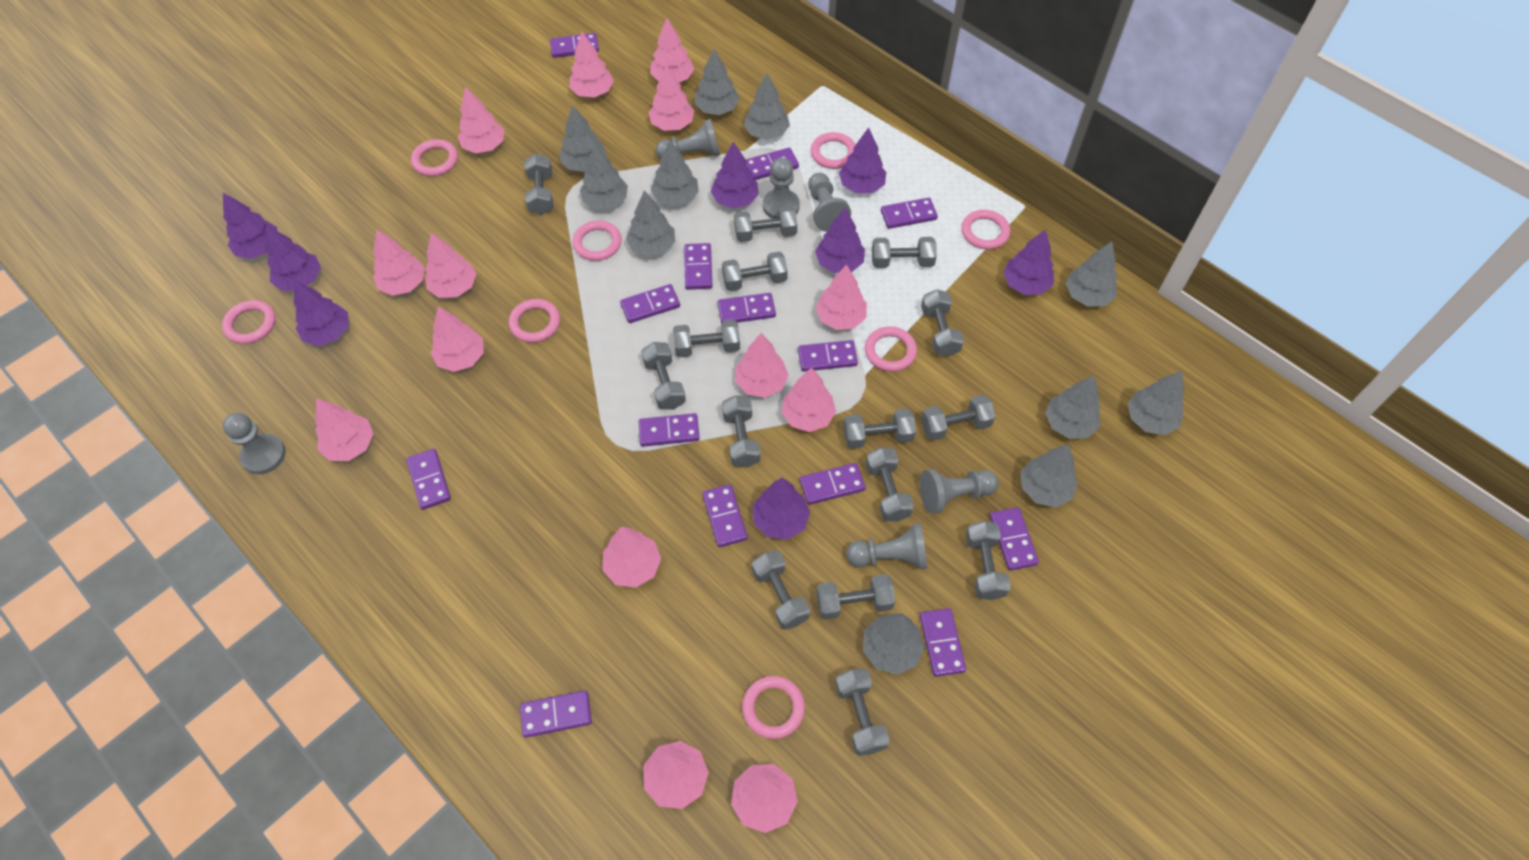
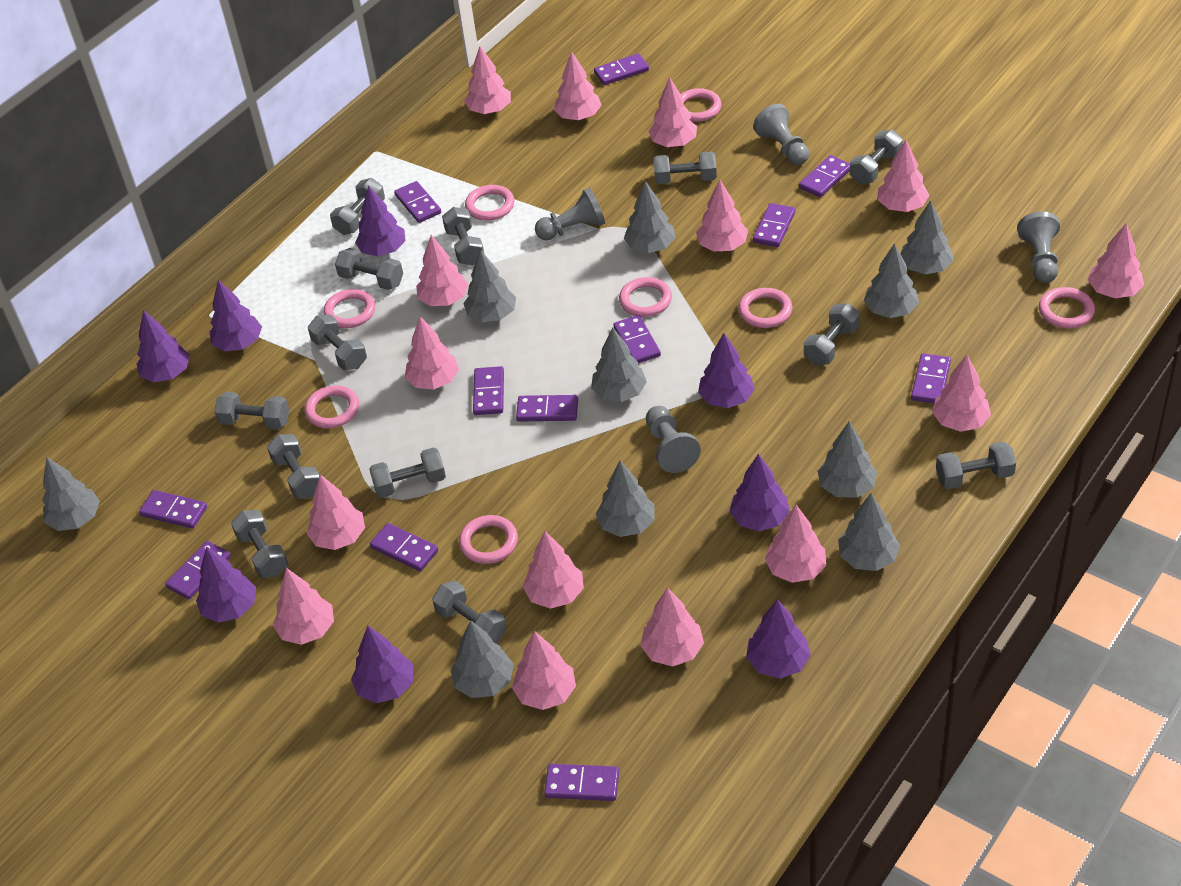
grey dumbbell: [524,154,554,215] [641,342,686,410] [673,320,740,357] [722,252,788,291] [722,395,761,468] [734,206,797,242] [752,550,810,630] [816,574,895,620] [835,668,890,756] [843,408,916,449] [866,447,914,522] [872,237,937,268] [921,289,964,357] [921,395,996,441] [965,521,1011,600] = 15 -> [214,392,289,430] [231,510,288,578] [267,434,320,499] [308,314,367,370] [330,178,385,235] [335,248,403,290] [369,447,446,498] [432,581,507,643] [442,207,484,265] [654,151,717,184] [804,303,860,365] [850,129,903,184] [936,442,1016,489] = 13
grey pawn: [222,413,286,474] [656,119,720,159] [763,158,800,219] [808,173,851,232] [846,523,927,569] [919,469,999,514] = 6 -> [535,188,605,240] [646,406,701,473] [753,104,809,165] [1017,211,1060,283] = 4
grey tree: [560,105,607,172] [580,143,628,209] [626,190,675,257] [650,140,699,206] [694,49,740,115] [744,73,790,140] [863,613,925,675] [1021,444,1078,507] [1045,375,1101,439] [1066,242,1117,307] [1128,371,1184,435] = 11 -> [42,457,100,531] [451,620,514,698] [463,250,516,322] [591,328,647,402] [596,460,655,537] [624,181,675,253] [818,421,877,498] [838,493,900,571] [864,243,919,318] [901,200,954,274] = 10
pink tree: [315,398,374,461] [373,230,424,296] [425,233,477,298] [431,306,484,372] [458,86,504,153] [569,32,614,98] [602,527,661,588] [644,741,709,809] [648,64,694,131] [650,18,694,82] [731,764,798,833] [735,333,789,398] [781,367,836,432] [815,265,867,330] = 14 -> [273,568,334,645] [307,474,365,550] [405,317,459,390] [416,235,468,306] [464,46,511,114] [512,631,576,710] [523,531,584,609] [554,51,602,120] [640,587,704,667] [648,77,697,147] [696,180,748,252] [765,505,826,583] [878,140,929,212] [932,355,991,432] [1088,223,1144,298] = 15
purple domino: [406,449,451,510] [520,690,592,738] [550,33,599,58] [620,284,680,323] [639,413,700,447] [684,243,713,290] [702,485,747,547] [718,293,776,323] [746,148,799,180] [798,340,858,372] [800,463,866,505] [881,198,938,229] [919,608,966,677] [990,507,1039,571] = 14 -> [139,490,207,529] [165,541,231,600] [370,523,438,571] [394,181,441,223] [473,366,504,415] [516,395,578,422] [544,764,619,801] [594,53,649,85] [613,315,661,363] [753,203,795,247] [799,155,850,197] [911,353,951,403] = 12

